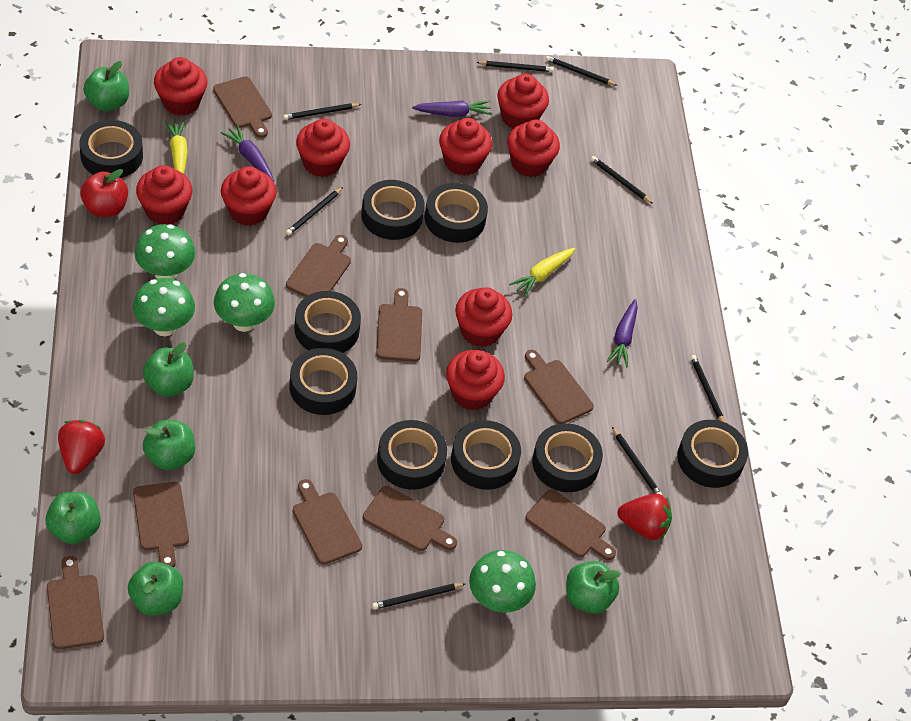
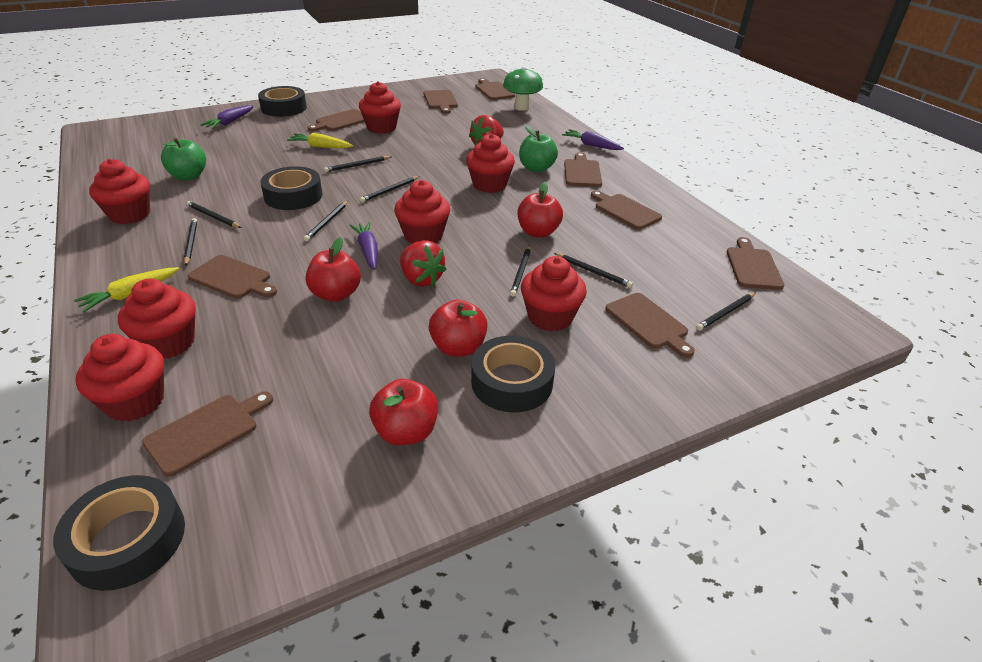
black tape: [79,120,143,178] [290,348,357,415] [295,291,361,353] [361,180,425,240] [377,420,447,490] [425,183,488,243] [451,420,521,490] [532,423,603,492] [677,420,748,488] = 9 -> [53,475,185,591] [258,86,307,117] [260,166,322,210] [471,336,555,413] = 4
green apple: [45,492,101,544] [83,61,129,111] [128,562,183,616] [143,342,194,396] [143,420,195,470] [566,561,621,614] = 6 -> [161,138,206,181] [519,126,558,172] = 2
green mushroom: [133,278,195,336] [135,224,196,279] [214,273,275,332] [469,550,536,612] = 4 -> [503,67,543,111] = 1
red apple: [80,169,128,217] = 1 -> [306,237,361,302] [369,379,438,445] [429,299,487,357] [518,182,563,238] = 4
red cupcake: [136,165,193,225] [154,57,207,116] [221,166,277,226] [296,119,350,177] [439,118,492,176] [446,350,505,410] [455,287,513,347] [497,74,549,129] [507,119,560,177] = 9 -> [76,334,164,422] [89,159,150,224] [118,278,196,358] [359,81,401,134] [394,180,450,244] [466,134,515,193] [521,256,587,331] = 7

